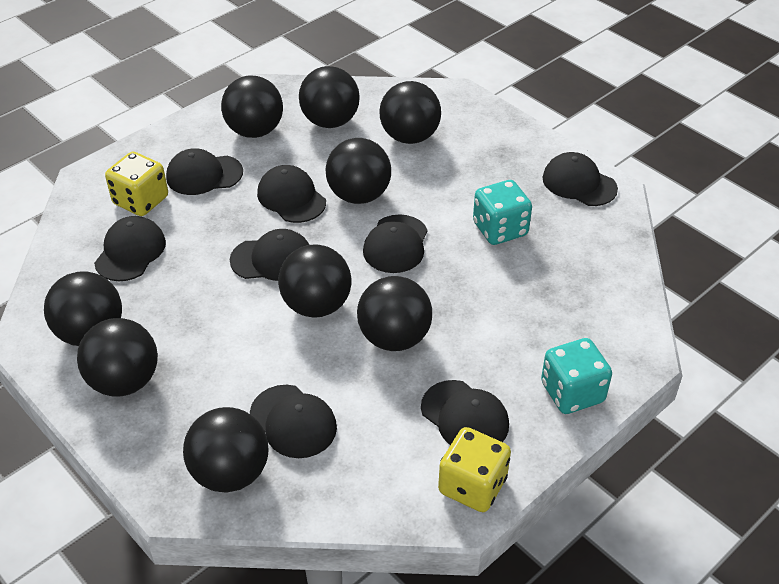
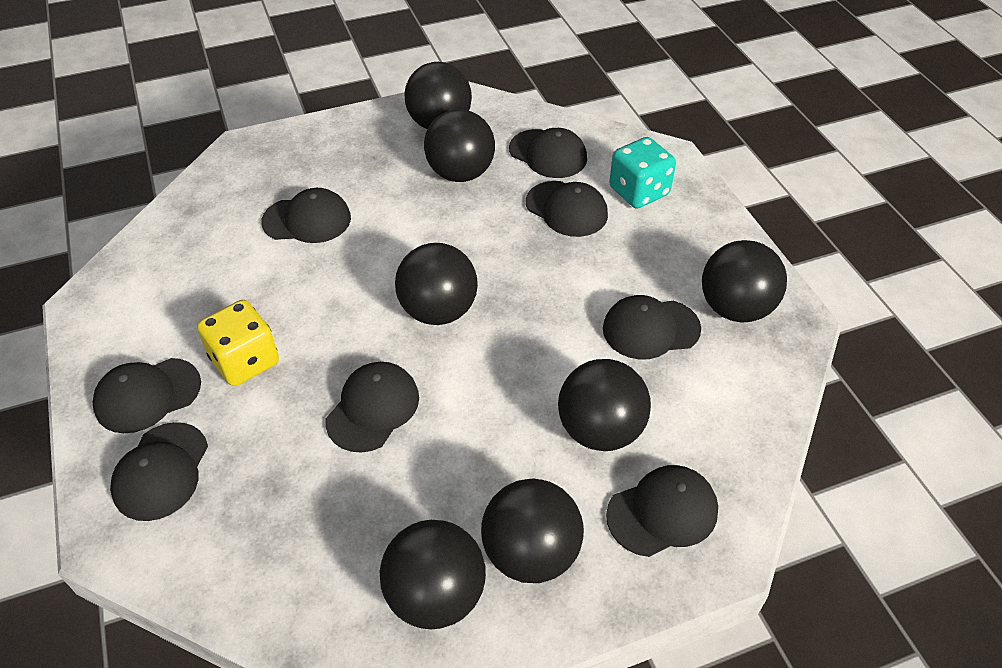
black ball: [44,271,122,346] [77,318,158,396] [183,407,269,493] [221,76,283,138] [278,244,351,318] [299,66,360,128] [326,138,391,204] [357,276,432,351] [379,81,441,144] = 9 -> [380,520,486,629] [395,243,478,325] [404,62,472,129] [424,109,495,182] [481,479,584,583] [558,359,651,451] [702,240,787,323] = 7
turquoise dice: [473,180,532,245] [541,338,612,414] = 2 -> [609,137,676,208] = 1
yellow dice: [105,152,168,216] [438,427,511,512] = 2 -> [197,300,279,386] = 1

